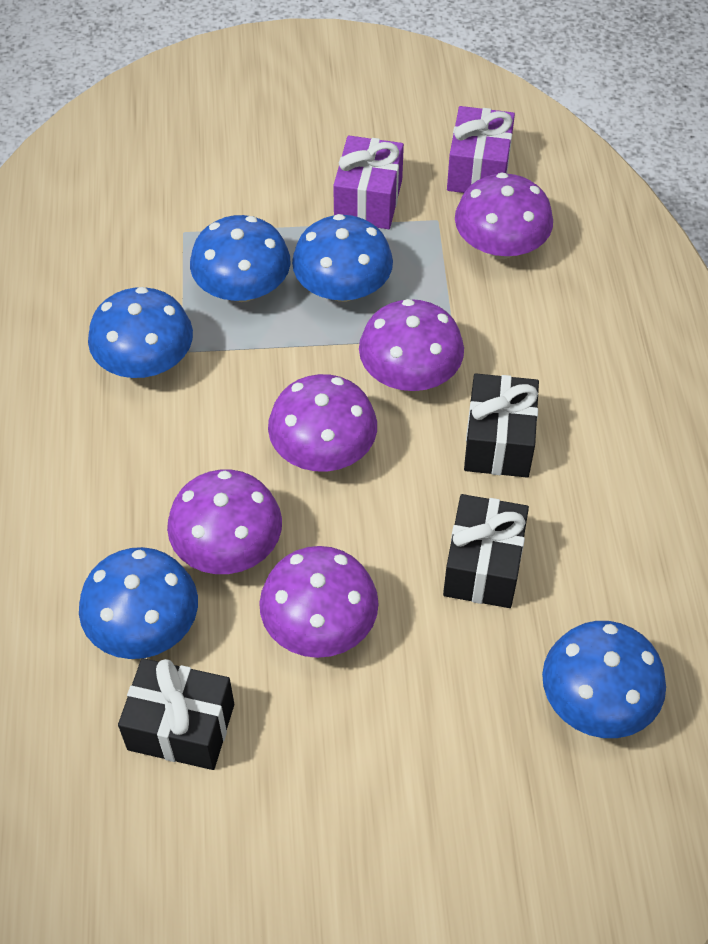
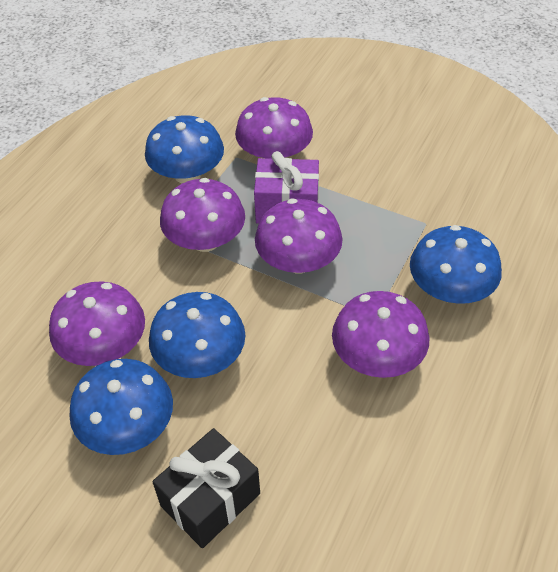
black gift: [118,658,234,770] [443,494,529,608] [464,373,539,477] = 3 -> [152,428,260,548] = 1
blue mushroom: [79,547,198,659] [88,287,193,378] [190,215,290,302] [292,214,393,302] [542,621,666,738] = 5 -> [69,359,173,455] [145,115,224,183] [149,292,245,378] [410,225,502,304] = 4
purple gift: [333,136,404,229] [447,106,515,193] = 2 -> [254,151,319,223] = 1

